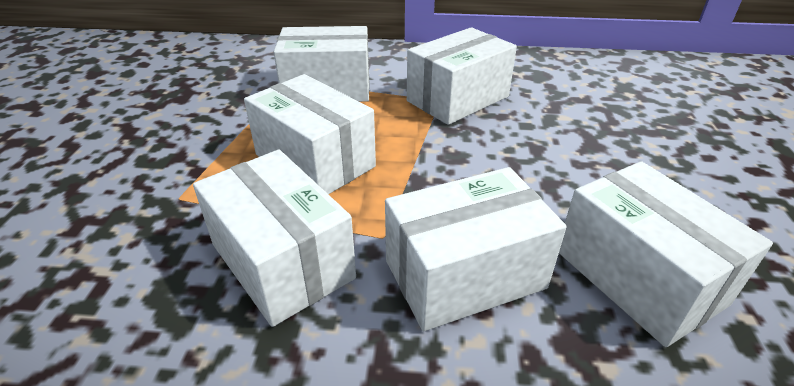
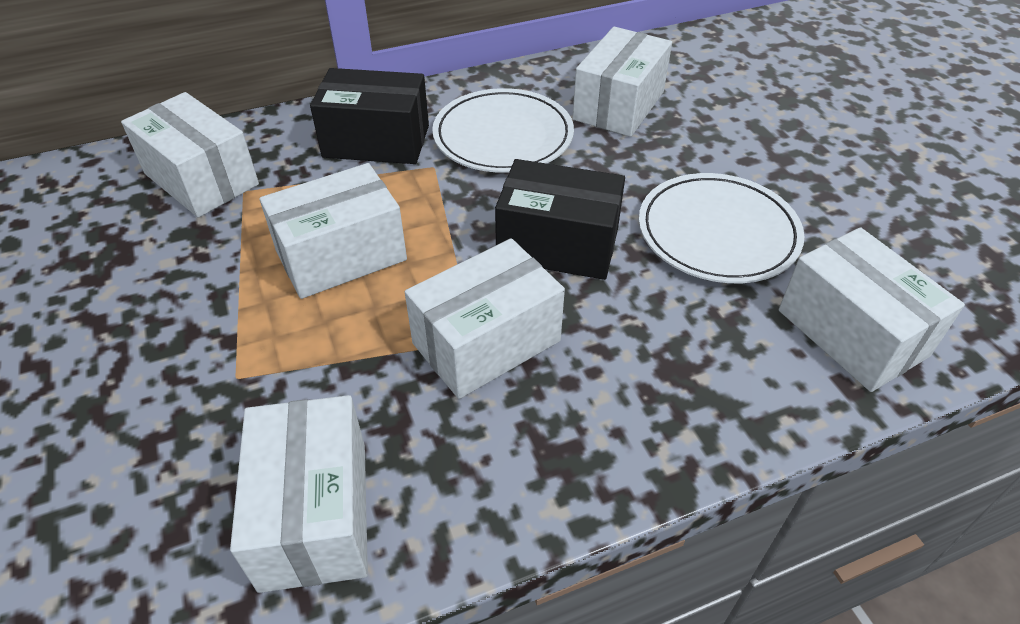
black box: none = 0 -> [310,68,429,164] [495,159,625,280] = 2
white plate: none = 0 -> [432,88,574,173] [639,173,805,283] = 2

